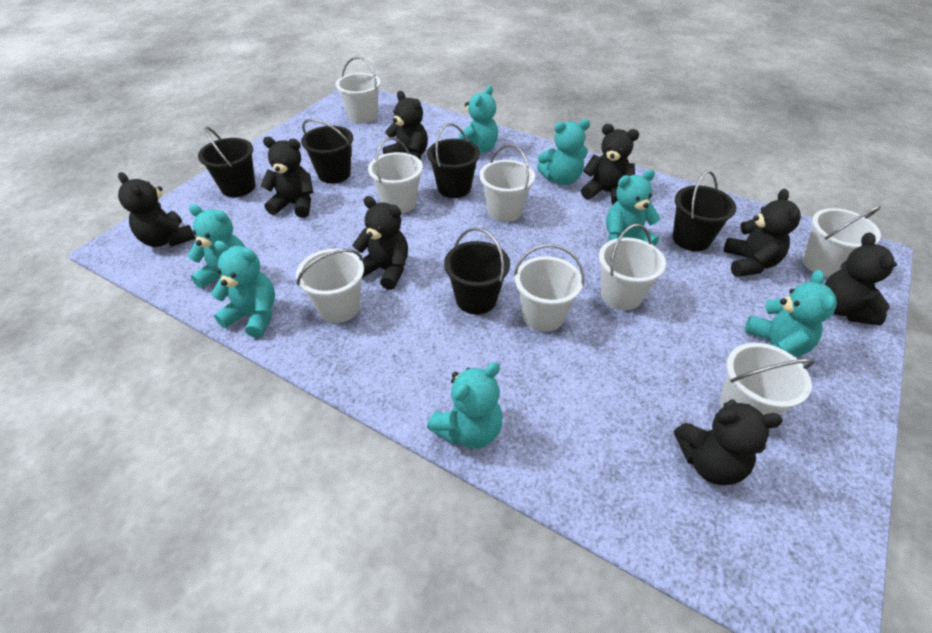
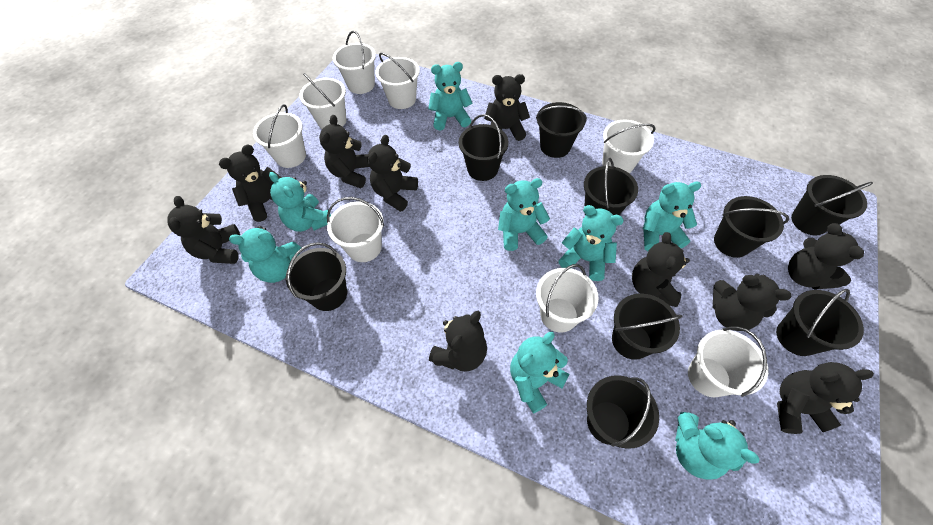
black bucket: [198,127,256,197] [301,119,353,183] [427,123,480,198] [444,227,510,314] [673,171,736,251] = 5 -> [286,242,347,311] [459,114,508,181] [536,102,587,158] [584,158,638,216] [587,375,659,449] [612,293,683,360] [714,196,789,258] [776,289,864,356] [791,175,873,235] = 9
black teddy bear: [118,172,195,247] [261,137,313,218] [352,196,408,290] [383,91,428,160] [581,124,639,204] [674,399,783,485] [724,189,801,277] [824,232,897,325] = 8 -> [167,196,240,264] [219,145,282,222] [319,115,370,188] [367,135,418,212] [429,311,487,372] [484,74,530,141] [632,232,690,307] [713,274,791,331] [777,362,874,434] [788,223,864,290] = 10
turquoise teddy bear: [187,204,245,296] [211,241,275,338] [427,362,503,449] [458,85,498,153] [537,119,590,185] [606,169,661,246] [745,270,837,356] = 7 -> [229,226,301,283] [269,172,331,232] [428,62,472,130] [498,178,550,251] [510,332,569,413] [559,205,624,281] [643,182,701,251] [675,412,760,480] = 8

